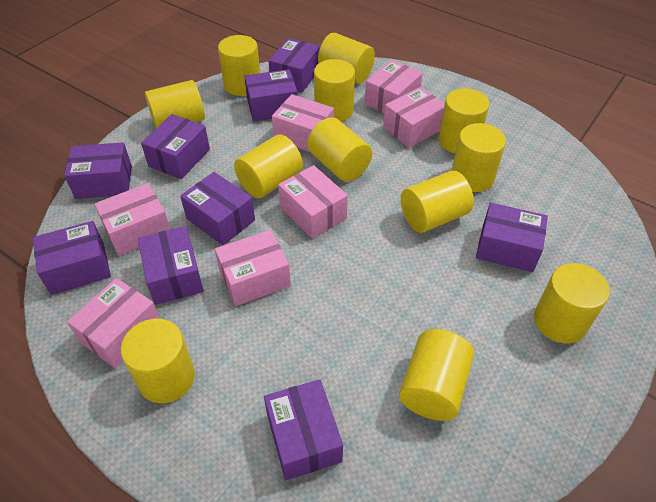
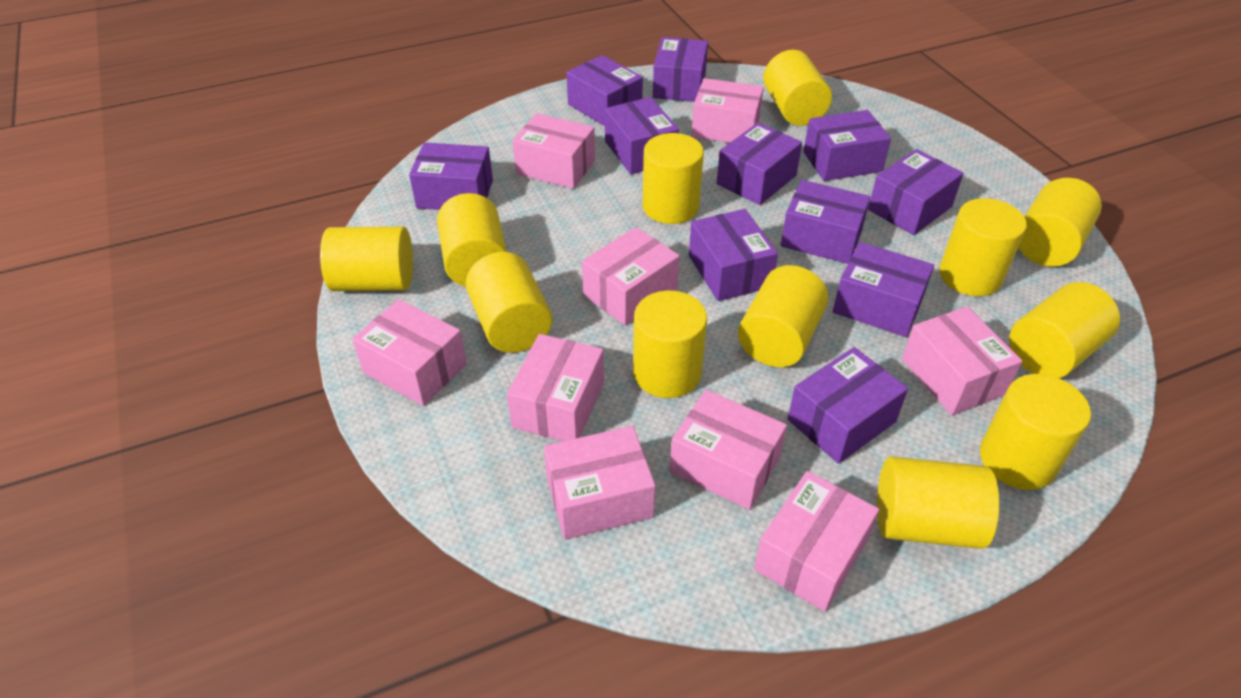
pink box: [67,278,160,368] [94,183,170,256] [215,230,291,306] [272,94,334,152] [278,165,348,239] [365,60,423,113] [383,87,445,148] = 7 -> [352,299,467,406] [507,334,604,441] [513,113,595,189] [544,426,655,540] [582,227,680,325] [670,390,787,510] [691,78,764,143] [754,471,879,612] [902,306,1022,415] = 9
purple box: [33,221,111,295] [64,142,132,199] [138,226,204,305] [141,114,210,179] [180,172,255,245] [244,69,298,122] [264,379,343,480] [268,38,320,92] [476,203,548,272] = 9 -> [409,142,493,210] [566,55,643,126] [605,97,679,174] [653,37,708,102] [689,209,778,301] [717,122,802,205] [781,180,871,264] [788,347,908,464] [803,110,891,181] [833,242,934,337] [868,149,964,235] = 11

